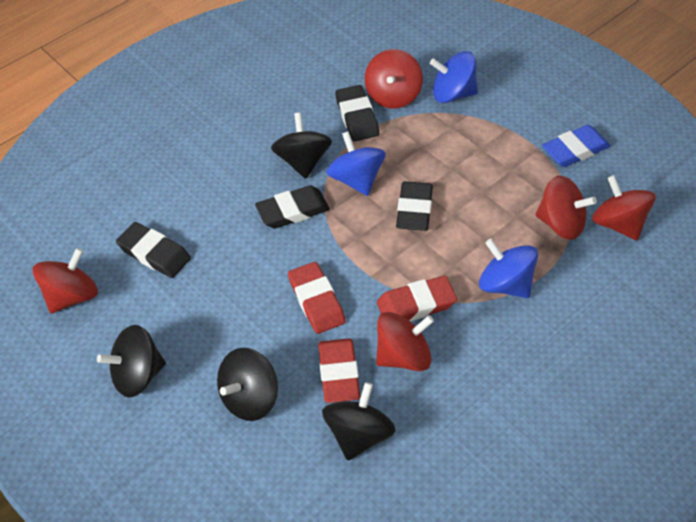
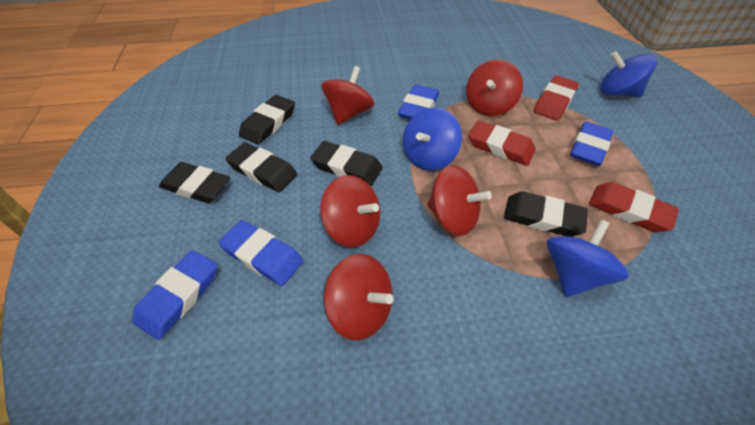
black eraser: [116,222,191,278] [255,185,330,229] [335,85,379,141] [396,181,433,231] = 4 -> [159,162,230,203] [225,142,297,192] [239,95,295,145] [310,141,383,186] [504,191,588,237] = 5
black spinning top: [97,325,166,398] [217,348,278,421] [271,113,332,179] [322,382,396,460] = 4 -> none = 0
blue eraser: [542,125,610,167] = 1 -> [132,250,217,340] [218,220,304,286] [398,84,439,119] [570,122,613,166] = 4

